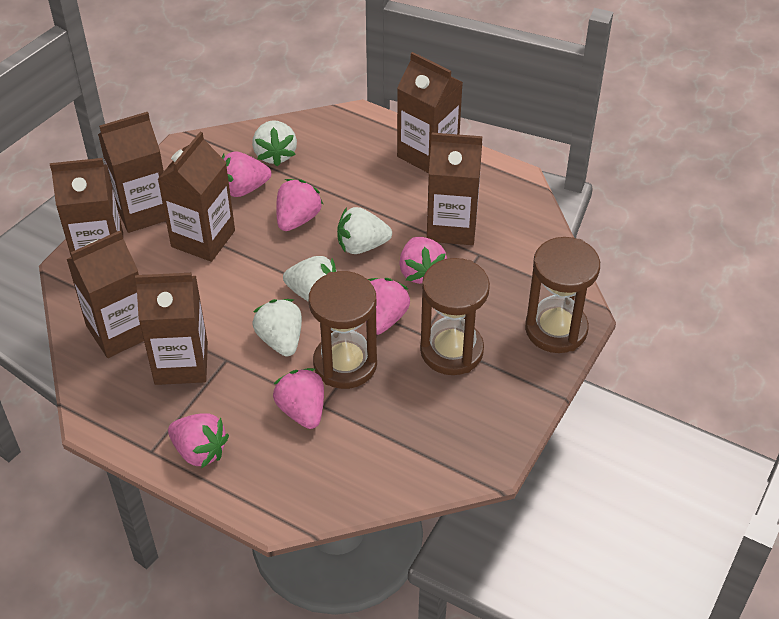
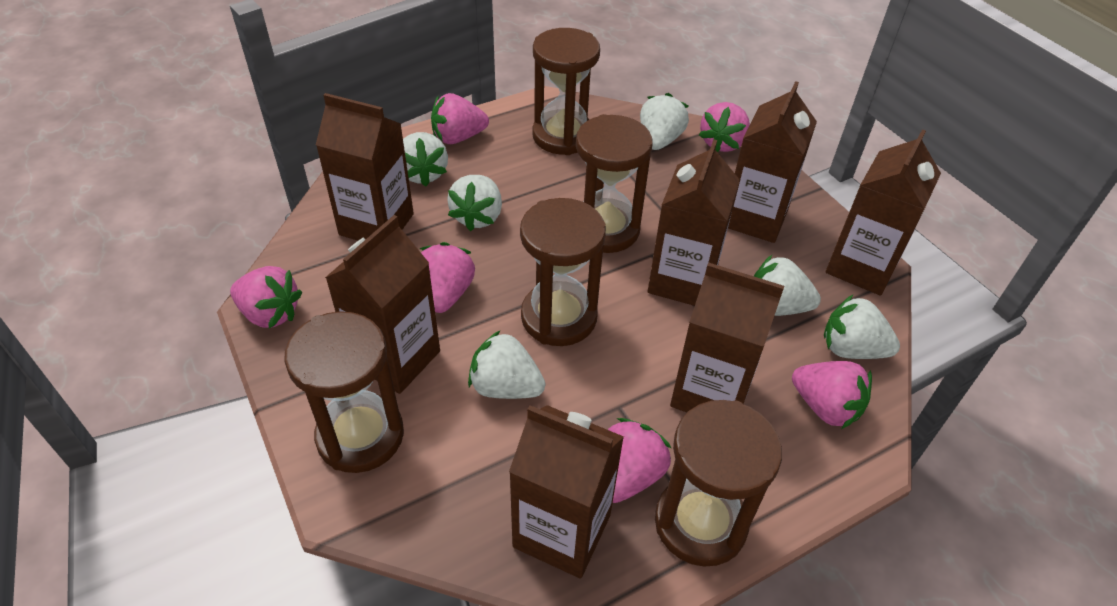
brown hourglass: [309,271,377,389] [420,258,490,375] [525,237,600,353] = 3 -> [284,311,404,473] [520,198,606,346] [532,28,600,155] [576,114,653,253] [655,400,782,566] = 5
white strawberry: [252,121,297,167] [253,299,302,356] [283,256,337,302] [337,207,392,254] = 4 -> [403,132,448,186] [447,175,502,231] [468,331,545,399] [640,93,689,150] [754,255,821,316] [824,295,900,359] = 6

